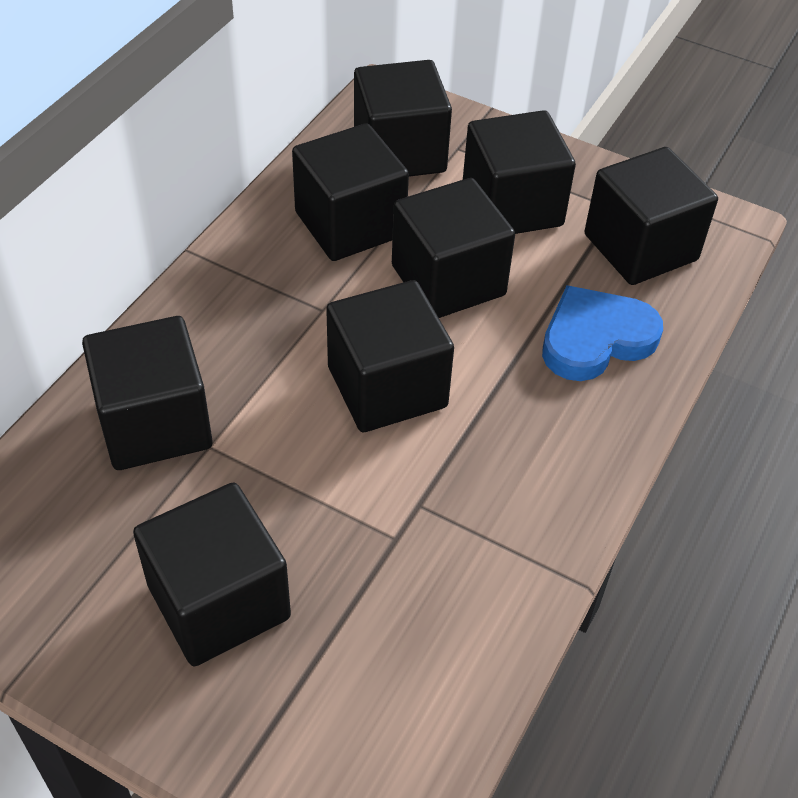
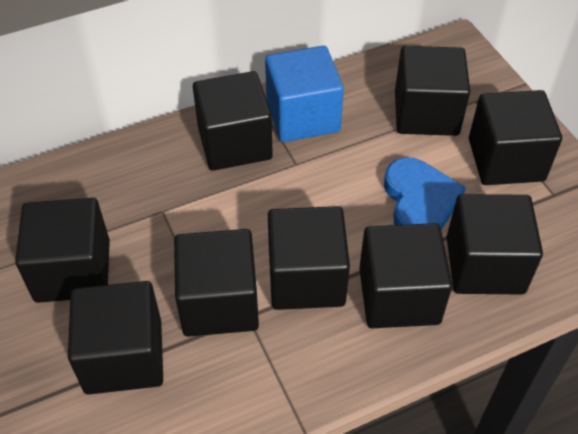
black cube: [82,316,213,470] [133,482,291,666] [292,123,409,261] [326,280,454,432] [354,60,452,177] [392,178,515,318] [463,110,576,234] [584,147,718,285] = 8 -> [15,198,110,303] [68,281,163,395] [174,229,259,337] [193,71,273,171] [268,206,350,310] [359,223,453,328] [395,46,470,136] [447,194,543,295] [469,90,562,185] = 9
blue cube: none = 0 -> [265,46,344,142] = 1

